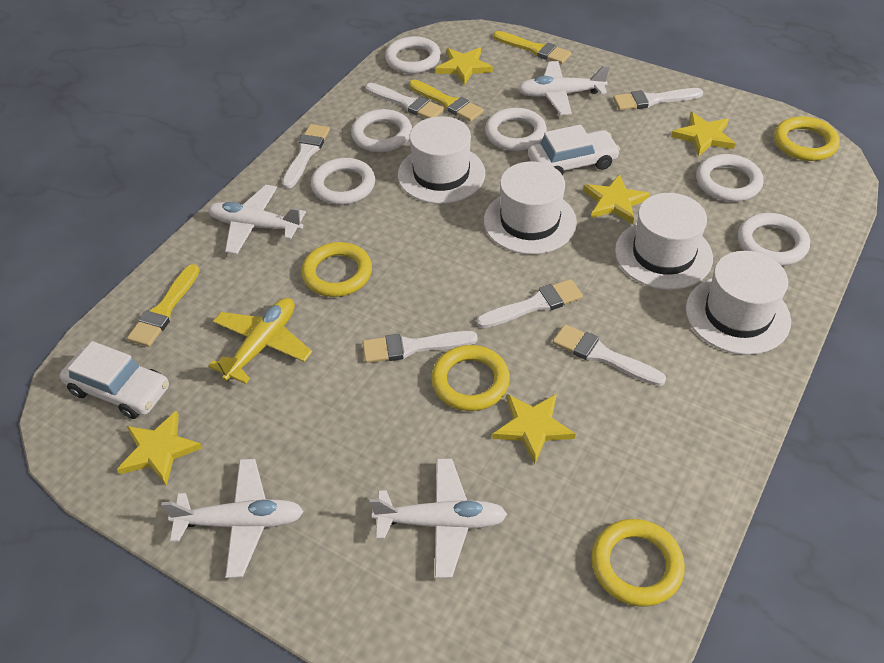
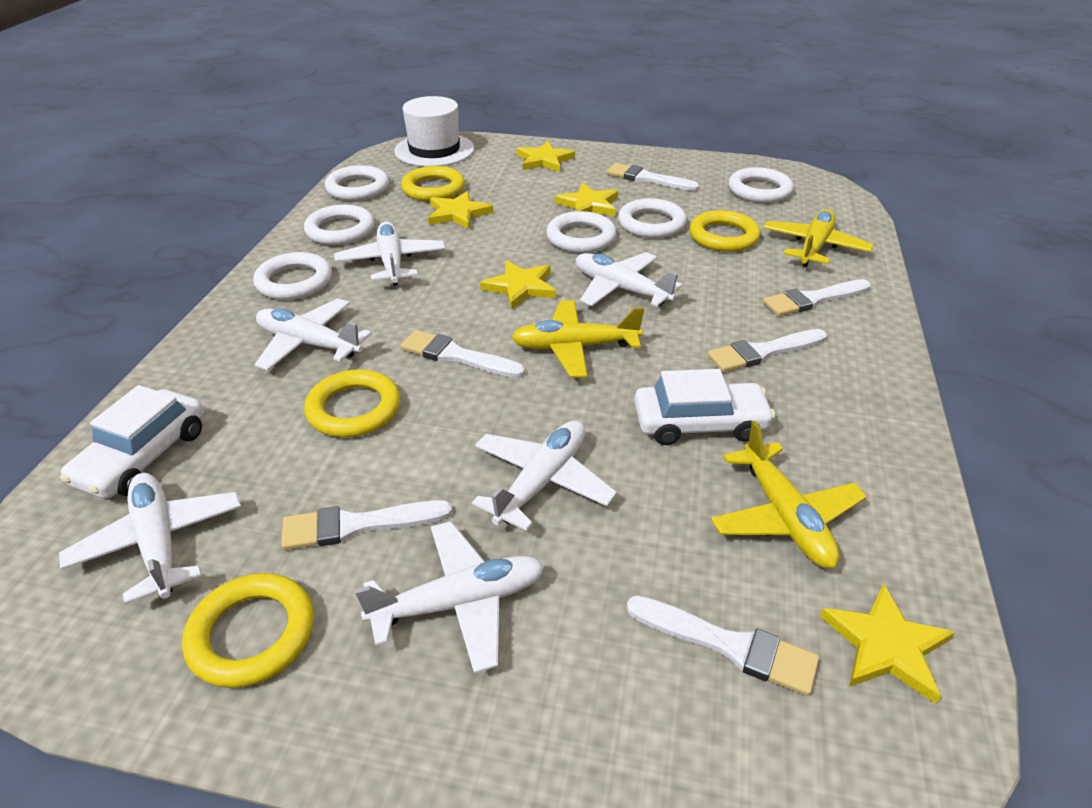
white hat: [398,116,485,204] [484,162,577,254] [615,193,713,290] [686,251,791,355] = 4 -> [394,96,474,167] = 1
white plane: [161,459,304,578] [208,185,306,254] [369,459,507,578] [518,61,610,115] = 4 -> [59,473,241,604] [254,298,372,371] [334,222,445,285] [355,521,544,674] [472,420,617,531] [576,252,683,307] = 6
yellow brush: [127,264,200,347] [409,79,484,122] [493,31,572,64] = 3 -> none = 0
yellow plane: [208,298,312,384] = 1 -> [511,300,644,378] [711,421,867,568] [763,209,874,267] = 3

